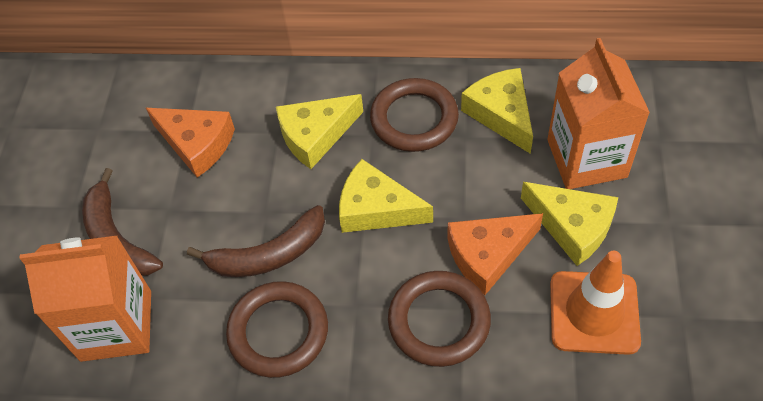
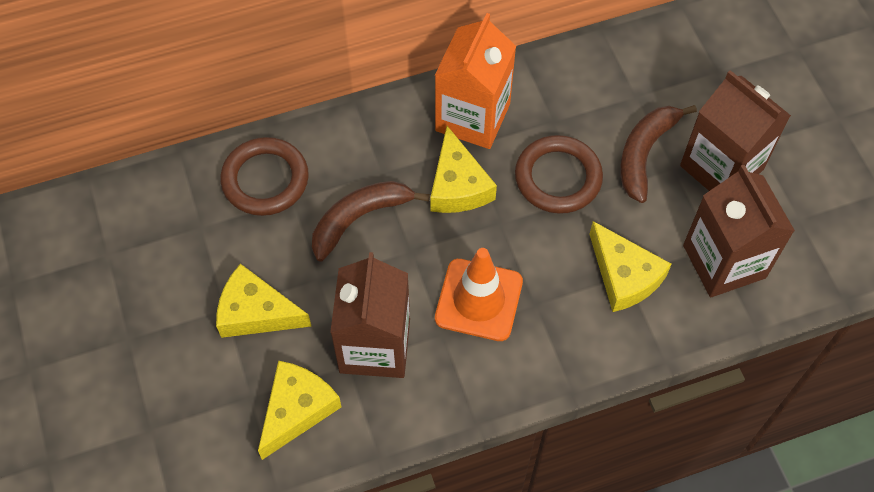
brown carton: none = 0 -> [330,252,410,378] [680,70,791,191] [683,165,795,297] = 3
brown ring: [226,281,328,378] [370,78,459,152] [388,271,491,367] = 3 -> [220,137,309,216] [515,135,603,214] = 2
orange carton: [19,235,151,362] [547,38,650,189] = 2 -> [435,13,516,149] = 1
orange cheese: [146,108,235,178] [447,213,543,295] = 2 -> none = 0

